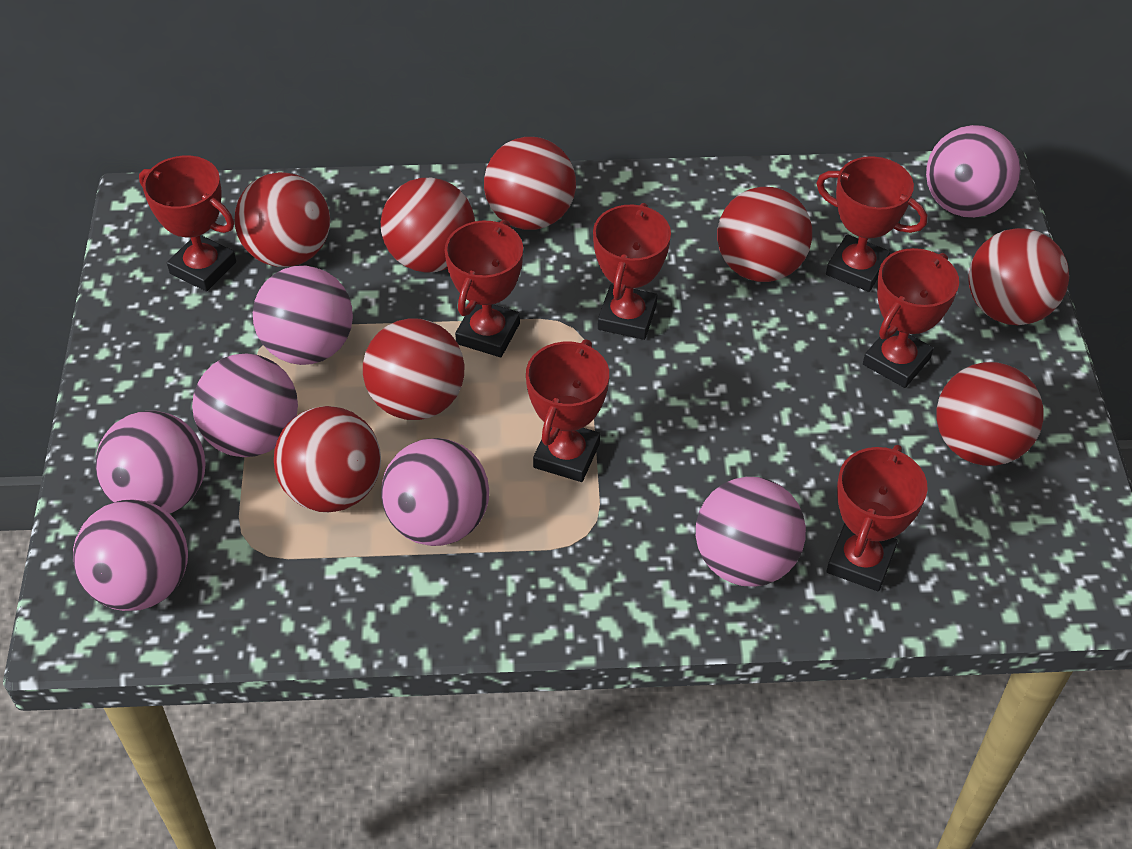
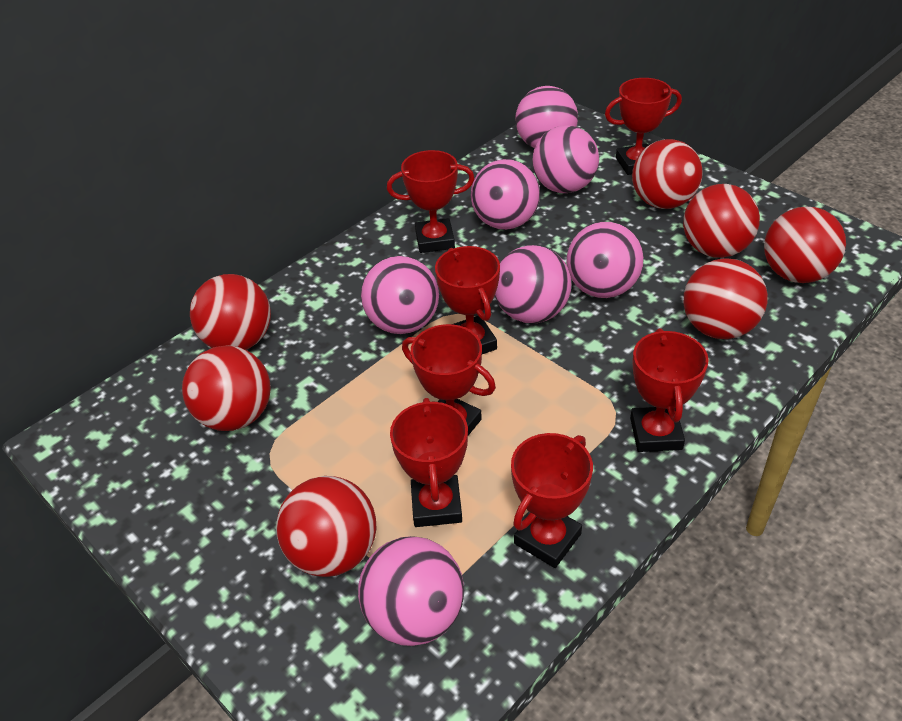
red ball: [234,172,330,267] [274,406,381,512] [363,319,464,420] [381,178,475,273] [484,137,576,230] [717,187,812,282] [937,362,1044,466] [968,228,1069,325] = 8 -> [182,345,271,431] [190,274,271,350] [276,476,377,577] [632,139,703,209] [683,184,760,258] [684,258,768,339] [764,206,846,283] = 7

